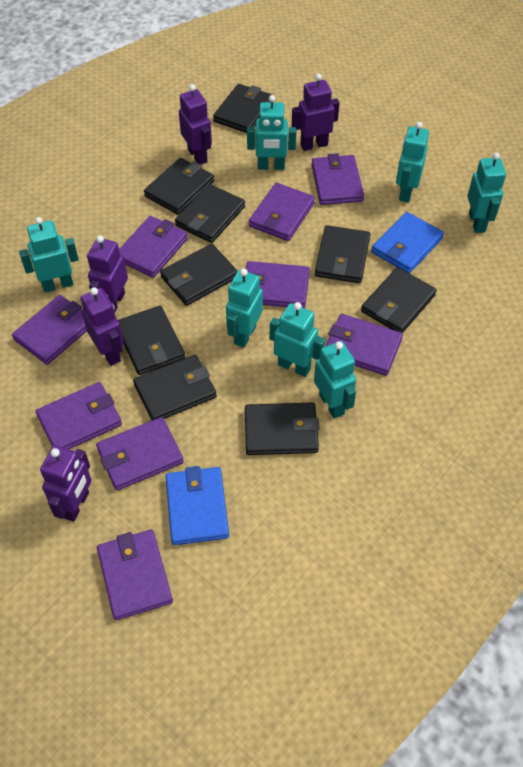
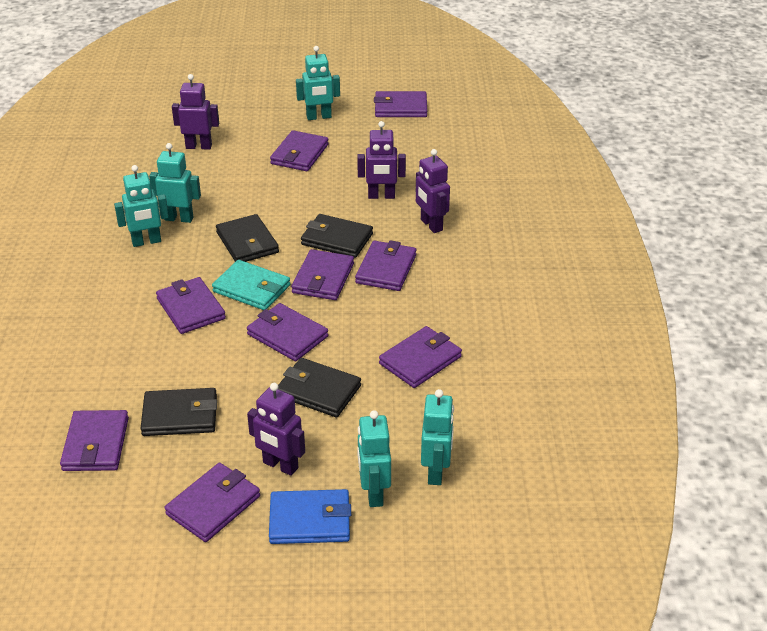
black wallet: [118,306,185,375] [133,355,217,420] [144,158,214,214] [160,244,237,306] [175,184,245,243] [213,84,272,133] [245,402,320,455] [315,225,370,283] [361,267,437,333] = 9 -> [140,388,217,436] [216,214,279,262] [278,358,361,417] [301,214,373,258] = 4
blue wallet: [166,466,229,545] [372,212,444,274] = 2 -> [269,489,351,544] = 1
purple robot: [40,445,92,522] [81,287,124,366] [87,235,128,312] [179,84,212,165] [292,74,339,151] = 5 -> [172,74,219,150] [247,383,305,476] [357,121,406,199] [416,149,450,233] = 4
turquoise robot: [19,217,79,293] [226,269,263,348] [247,95,296,170] [270,302,325,377] [314,341,356,419] [396,122,429,203] [467,153,506,233] = 7 -> [114,165,169,247] [149,143,201,223] [296,46,340,120] [357,410,391,507] [421,389,454,485] = 5
turquoise wallet: none = 0 -> [212,260,290,310] = 1

